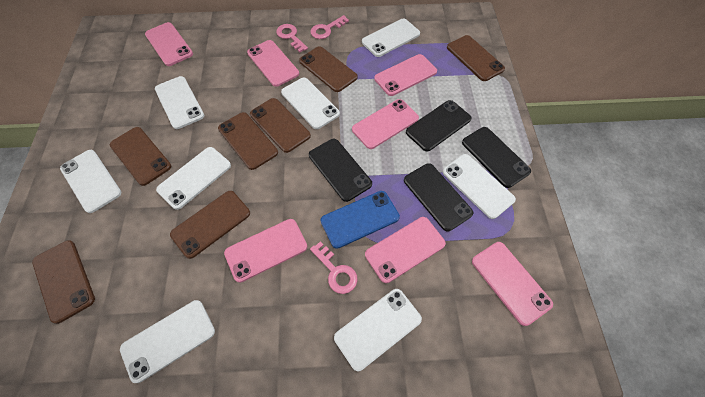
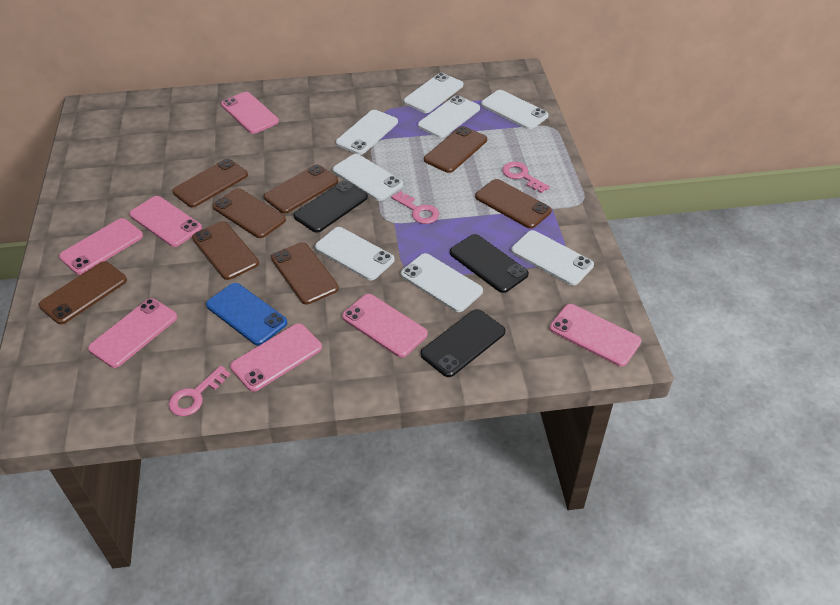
black phone: [309,139,372,202] [404,163,473,231] [406,100,472,151] [462,127,531,188] = 4 -> [293,181,368,233] [420,309,505,377] [450,234,529,293] = 3
brown phone: [32,240,95,324] [110,127,171,186] [170,191,250,259] [218,112,278,170] [250,98,311,153] [299,46,358,92] [447,35,505,81] = 7 -> [39,261,127,324] [172,159,248,207] [192,221,259,280] [213,188,286,238] [264,164,338,214] [271,242,339,305] [424,126,487,173] [475,179,552,229] = 8

